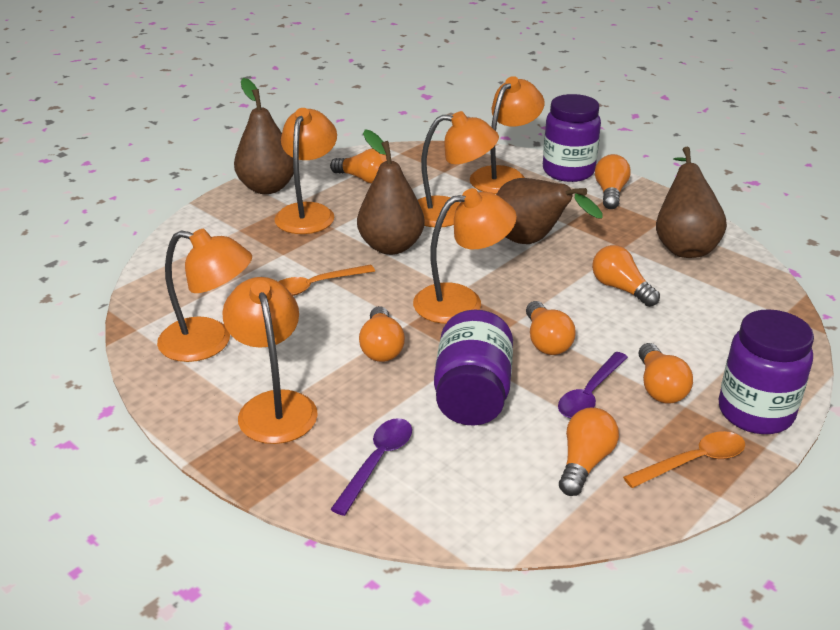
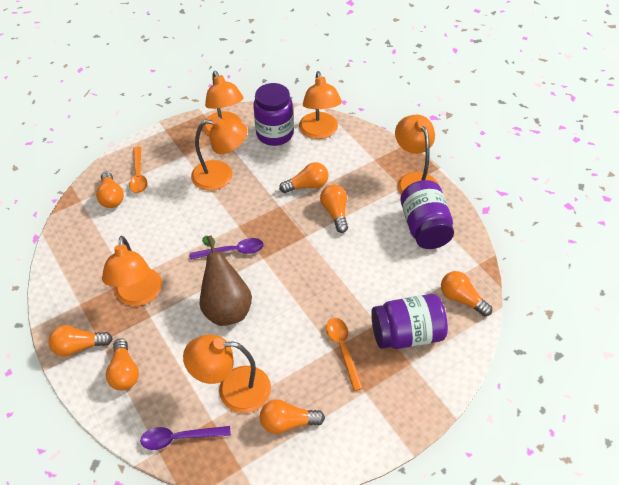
brown pear: [234,78,294,194] [357,129,425,255] [496,178,602,244] [656,147,727,258] = 4 -> [200,236,252,326] = 1

